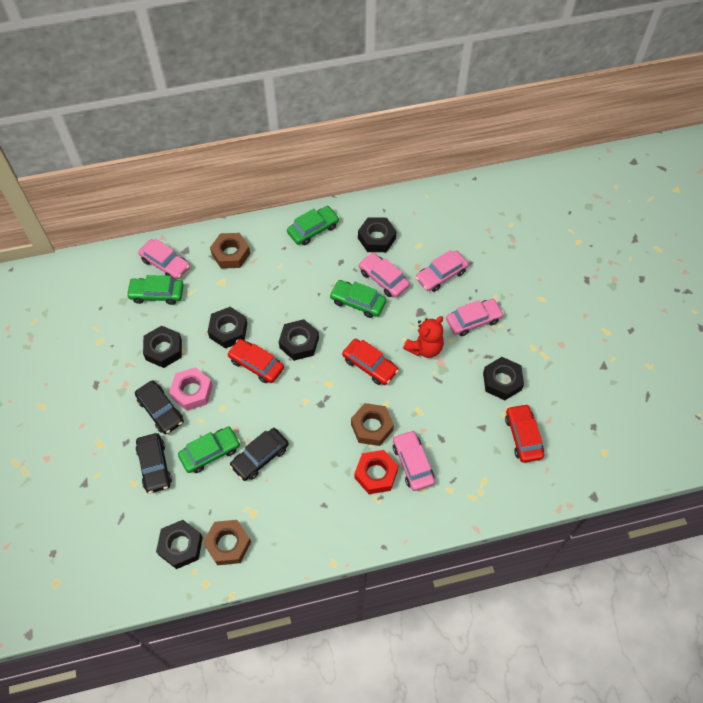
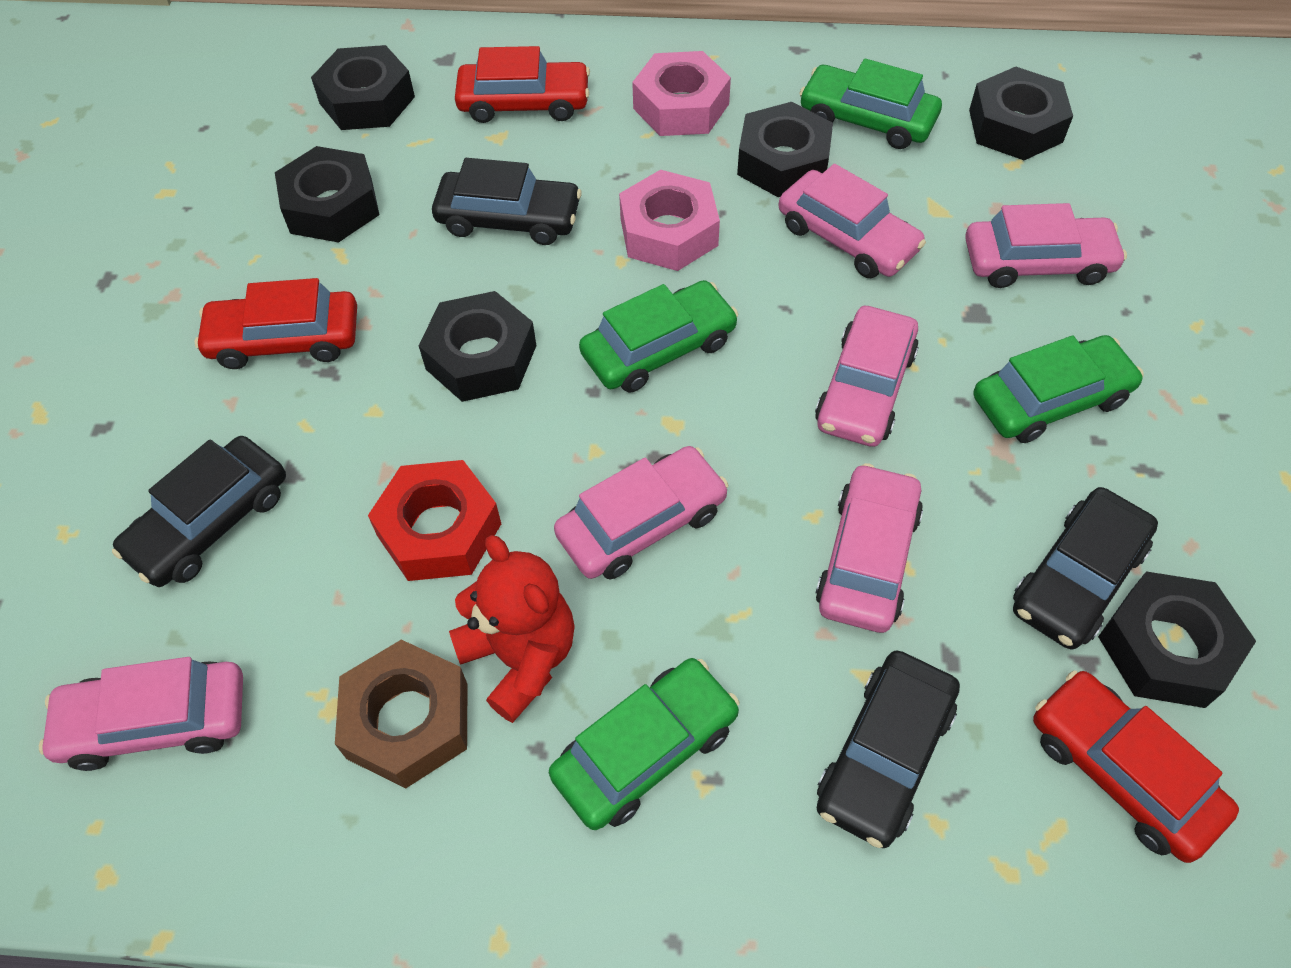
black car: [135,380,184,435] [135,433,172,493] [230,428,289,481] = 3 -> [112,436,286,587] [432,158,582,245] [817,651,960,848] [1013,487,1158,649] = 4
brown nut: [203,520,251,565] [210,233,250,269] [351,403,394,446] = 3 -> [335,640,468,789] = 1
pink car: [138,239,190,280] [359,253,410,298] [393,430,435,491] [416,250,469,292] [446,299,504,336] = 5 -> [39,657,243,771] [554,446,728,580] [779,164,926,278] [815,306,919,447] [815,463,923,633] [965,203,1127,288] = 6
pink nut: [169,367,213,411] = 1 -> [619,170,720,271] [632,51,731,136] = 2

